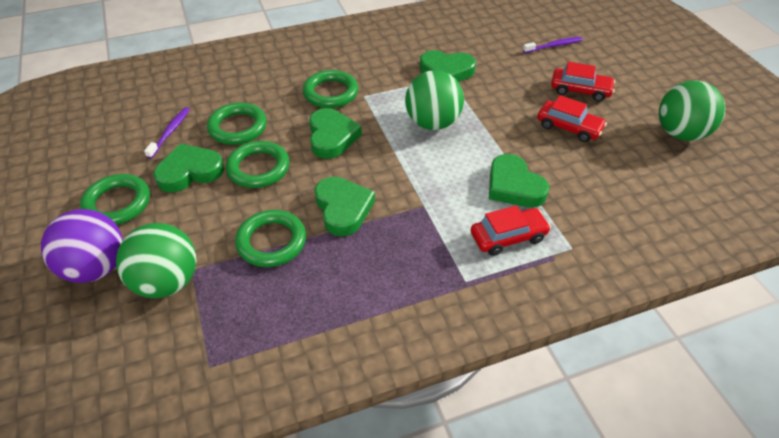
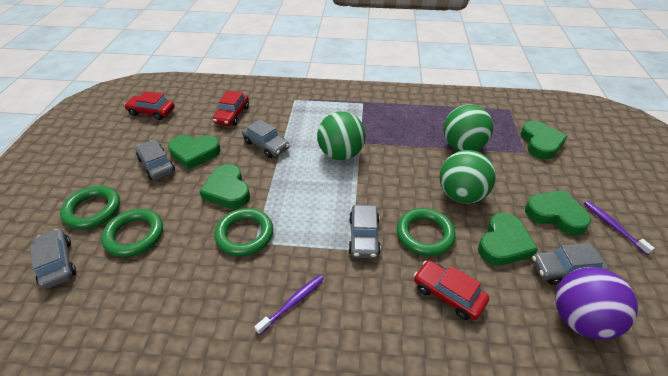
green ring: [80,174,150,225] [207,102,267,145] [226,141,290,188] [235,210,306,267] [303,70,358,108] = 5 -> [60,186,120,229] [101,209,163,257] [214,208,273,256] [397,208,456,256] = 4
grey car: none = 0 -> [30,229,76,289] [135,140,175,180] [242,119,290,158] [348,204,381,258] [532,243,609,285] = 5

